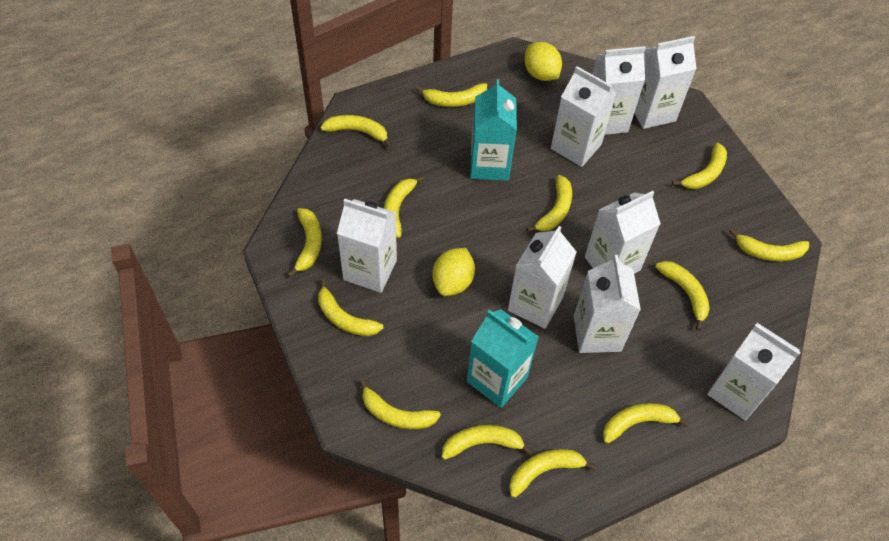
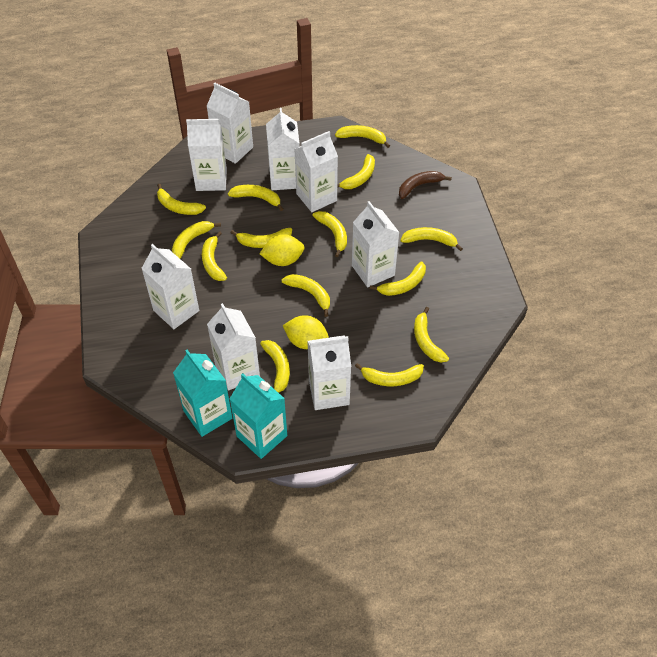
brown banana: none = 0 -> [399,171,452,199] = 1
yellow banana: [287,208,322,277] [318,279,383,336] [320,115,392,148] [359,379,441,429] [384,176,425,238] [416,83,487,107] [442,425,533,460] [509,449,597,498] [526,175,572,232] [603,403,690,444] [655,261,710,331] [672,142,727,189] [729,229,809,262] = 13 -> [157,184,206,215] [172,221,221,258] [202,231,227,281] [228,185,283,211] [231,228,292,248] [260,340,290,393] [281,274,330,317] [313,211,347,257] [335,125,390,148] [337,154,375,189] [355,363,424,386] [370,261,426,296] [401,227,463,251] [414,307,449,362] = 14

